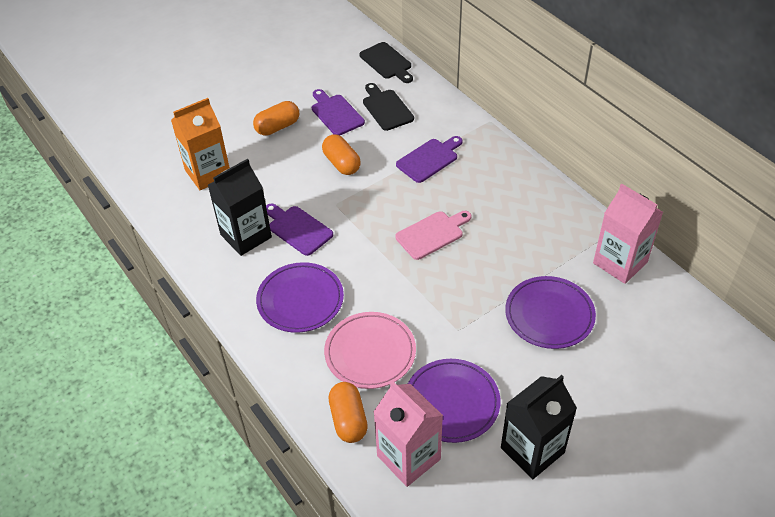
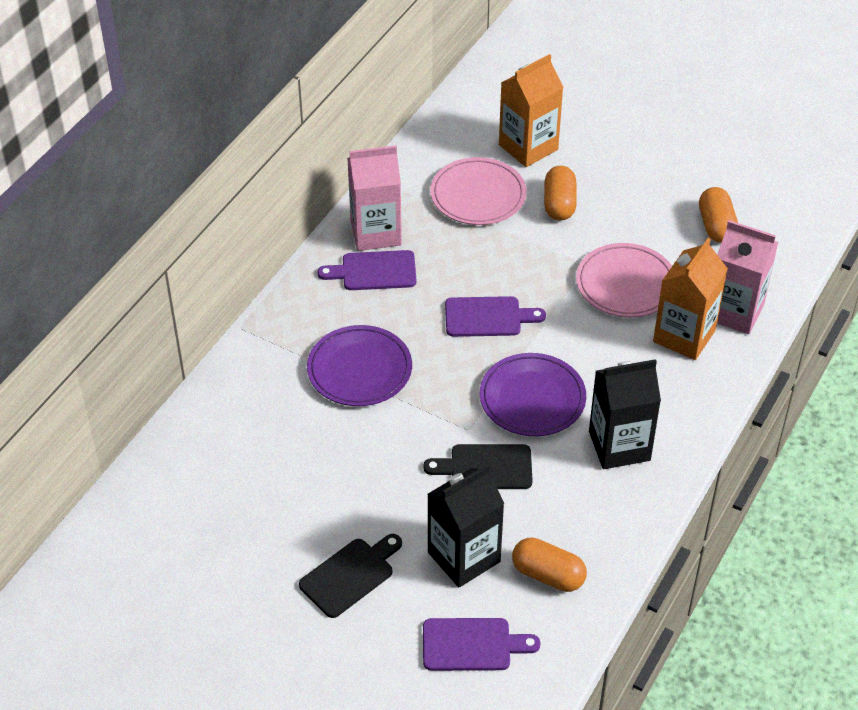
orange carton: [171,98,230,190] = 1 -> [499,54,564,167] [653,238,728,360] = 2
pink cutting board: [395,211,471,260] = 1 -> none = 0
pink plate: [324,312,416,389] = 1 -> [430,157,527,225] [576,243,672,317] = 2
purple plate: [256,262,344,333] [408,359,500,443] [505,276,596,349] = 3 -> [307,325,412,406] [480,353,586,436] = 2

